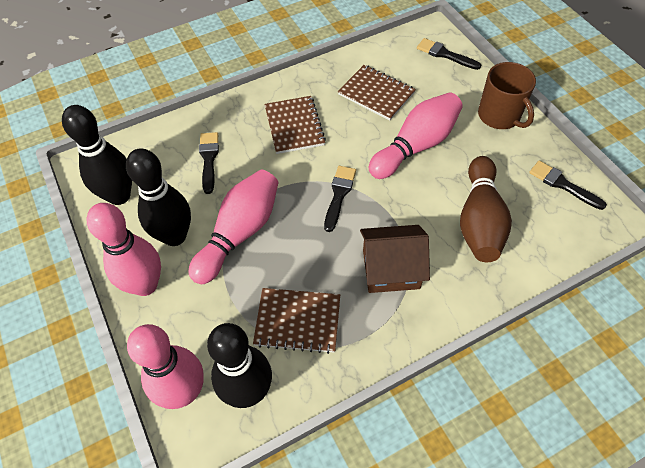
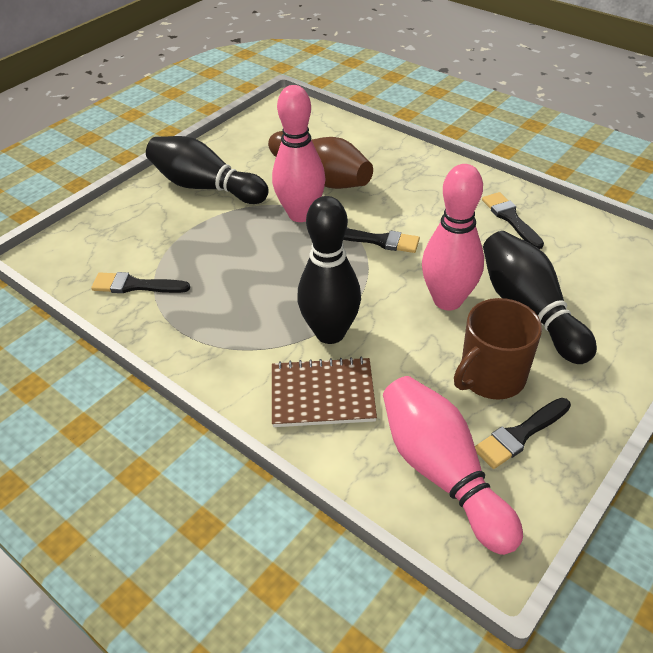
brown house: [360,225,430,293] = 1 -> none = 0
brown notebook: [253,288,340,354] [264,96,326,154] [338,65,416,120] = 3 -> [272,357,377,427] = 1
pink bowling pin: [87,203,161,296] [127,324,204,409] [189,170,278,284] [369,92,463,179] = 4 -> [272,85,326,222] [383,376,523,555] [422,164,484,310] = 3

